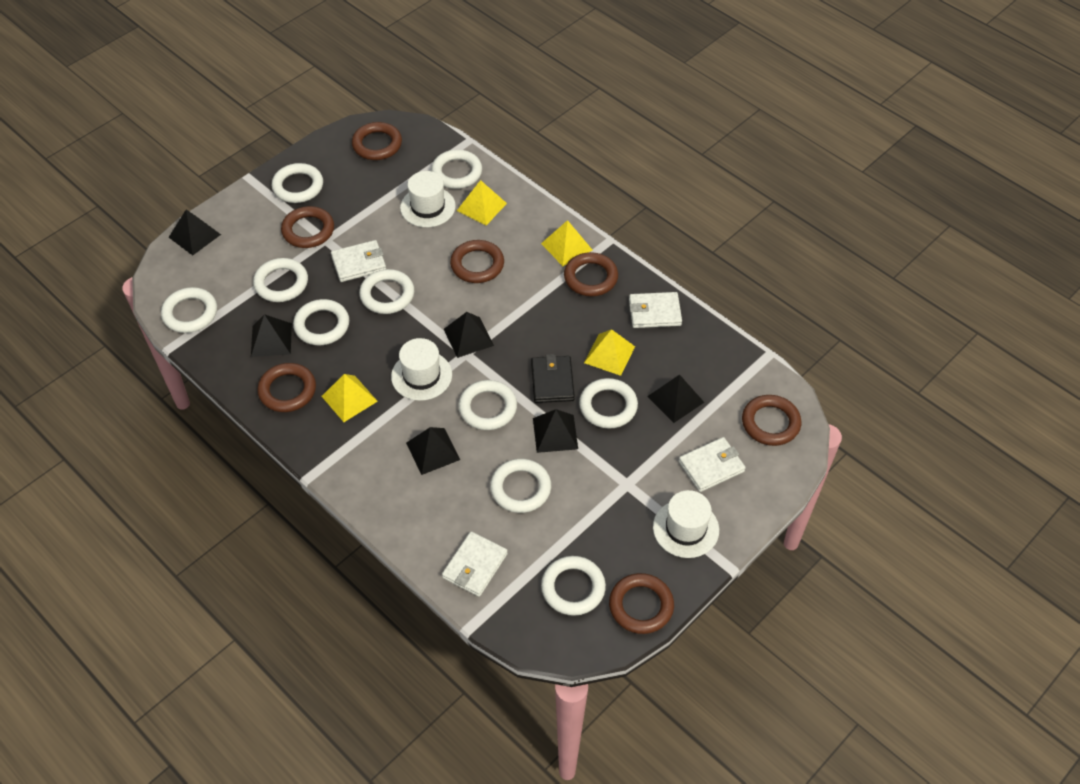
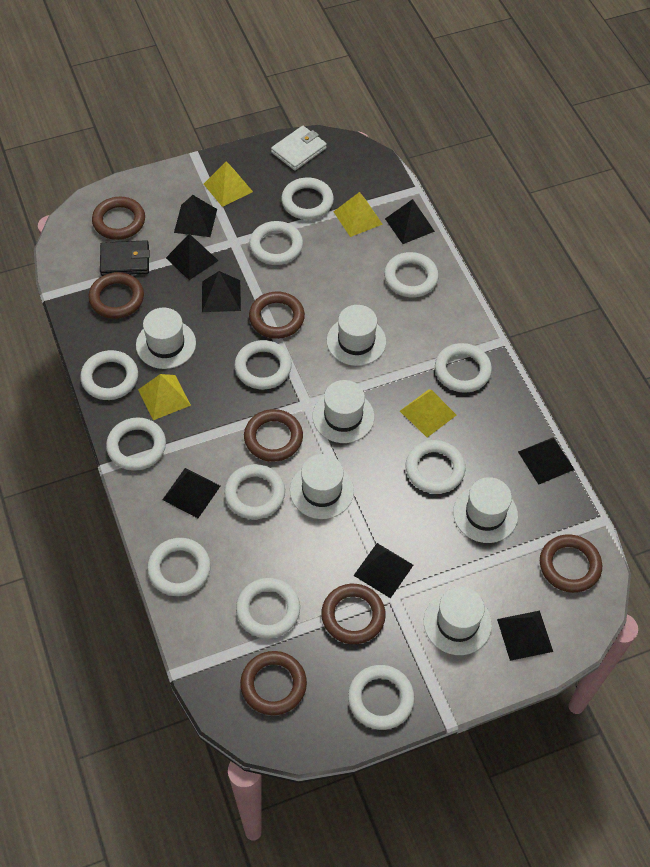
black pyramid: [169,209,221,256] [251,314,292,357] [406,427,460,475] [444,312,494,358] [533,409,578,453] [647,375,705,423] = 6 -> [162,468,220,518] [166,234,219,280] [174,195,217,237] [202,271,241,312] [353,543,413,598] [385,199,435,244] [497,611,553,661] [518,437,575,485] = 8
white hat: [391,338,452,401] [400,171,456,227] [653,490,719,558] = 3 -> [136,308,196,369] [290,454,354,519] [313,380,374,443] [327,305,386,366] [424,587,492,655] [453,477,518,543] = 6
white ring: [161,287,217,333] [253,258,308,302] [272,163,323,203] [293,299,349,345] [359,269,414,314] [431,150,482,189] [458,380,517,430] [490,459,551,513] [541,556,606,616] [579,378,638,428] = 10 -> [80,350,138,400] [106,418,166,471] [147,538,211,596] [224,464,285,519] [234,340,292,389] [236,578,300,639] [249,221,303,265] [281,178,334,220] [348,665,415,730] [384,252,439,298] [406,440,465,494] [435,343,492,393] = 12
white wallet: [331,240,386,282] [442,531,508,597] [629,292,682,328] [679,437,746,492] = 4 -> [271,126,327,171] = 1

